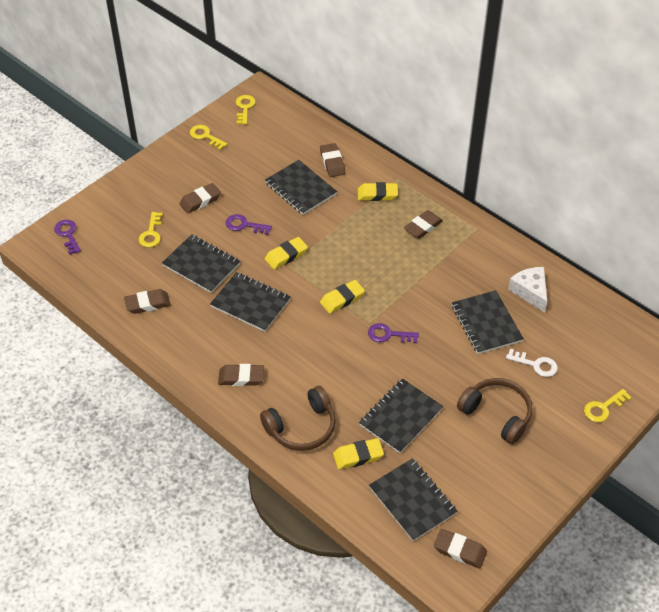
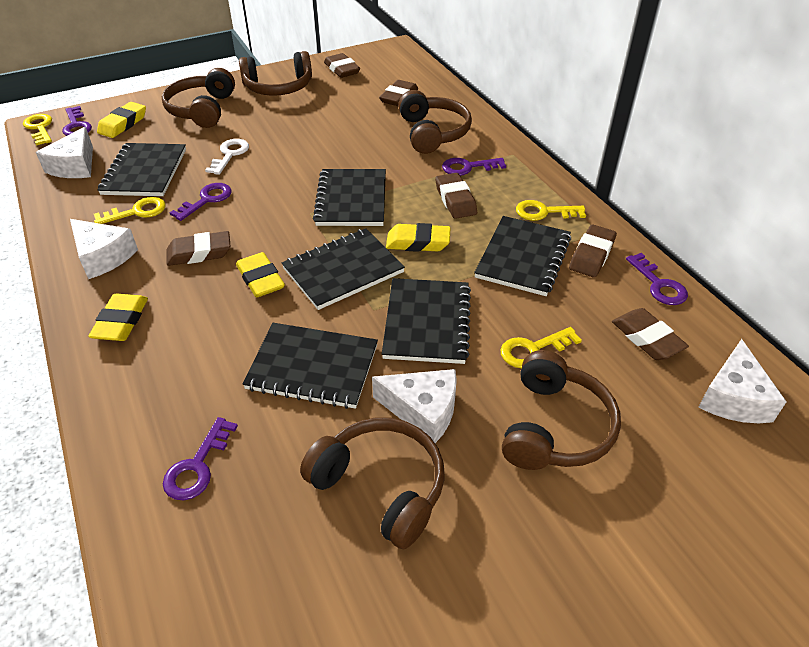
brown headphones: [260,386,336,451] [457,378,533,444] = 2 -> [162,68,235,128] [239,51,312,96] [300,418,445,549] [398,90,472,154] [502,350,621,470] = 5
purple key: [54,220,81,255] [225,214,272,235] [368,323,419,343] = 3 -> [62,106,92,136] [163,417,238,500] [169,183,232,221] [442,158,506,176] [626,253,688,305] = 5
white cheese: [508,267,547,313] = 1 -> [36,127,93,178] [70,219,138,279] [372,369,457,443] [698,339,787,423] = 4

